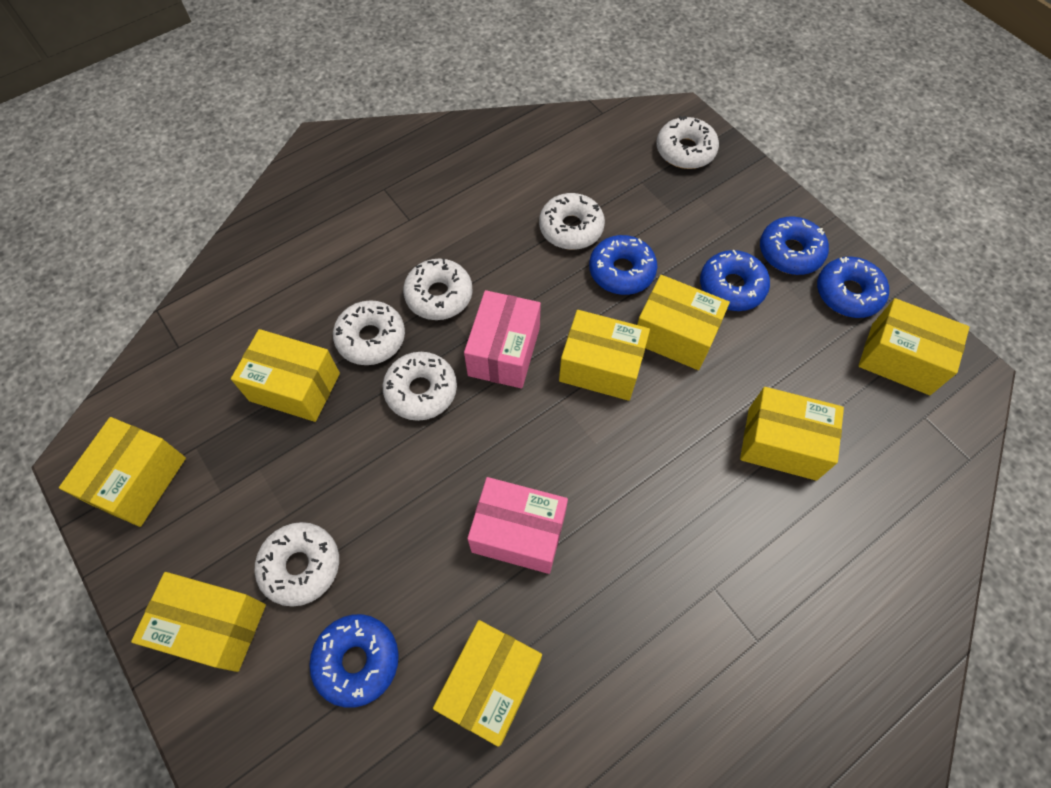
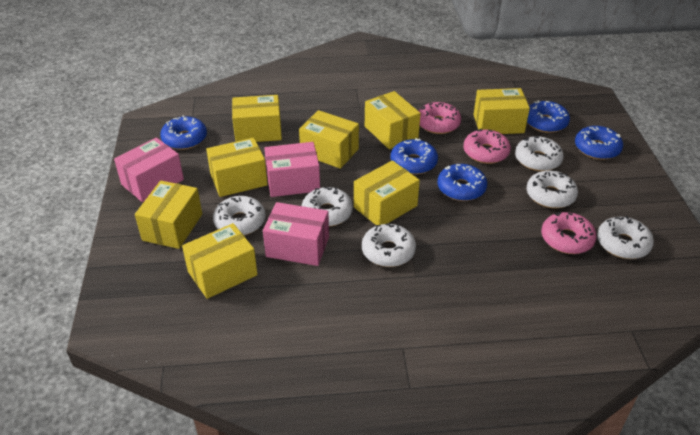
pink box: [464,290,541,388] [467,477,568,574] = 2 -> [114,138,184,202] [263,202,329,266] [264,142,320,197] = 3
pink donut: none = 0 -> [419,102,461,134] [463,129,511,164] [541,212,597,254] = 3

